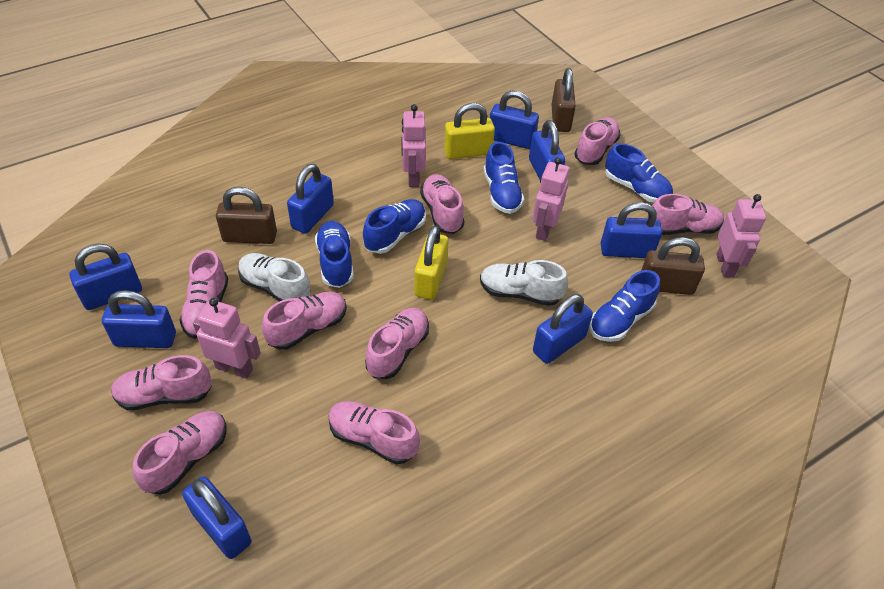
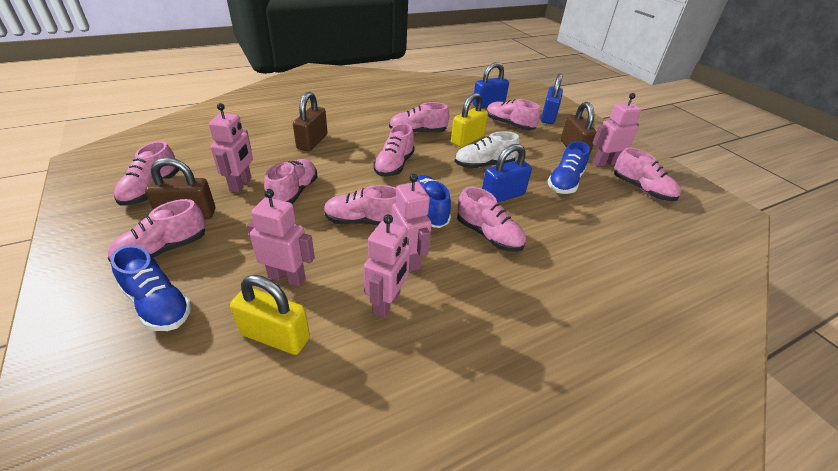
blue padlock: [69,244,142,310] [102,290,176,348] [182,477,251,559] [287,164,334,234] [490,91,539,149] [529,120,565,179] [533,294,593,364] [601,202,662,258] = 8 -> [472,62,509,108] [482,144,532,202] [541,74,563,124] = 3
blue shoe: [315,221,354,288] [363,199,426,254] [484,142,524,214] [590,270,660,342] [605,143,673,203] = 5 -> [110,245,192,331] [416,175,451,228] [547,141,590,194] = 3
pink robot: [193,298,261,378] [402,104,426,187] [532,157,569,241] [716,194,766,277] = 4 -> [209,103,253,193] [247,189,315,287] [364,214,410,318] [392,174,432,272] [592,93,641,167] = 5
white shoe: [238,253,311,301] [480,260,568,306] = 2 -> [454,131,520,169] = 1

